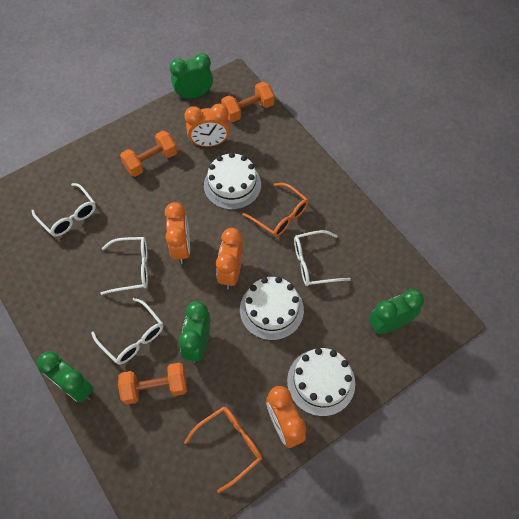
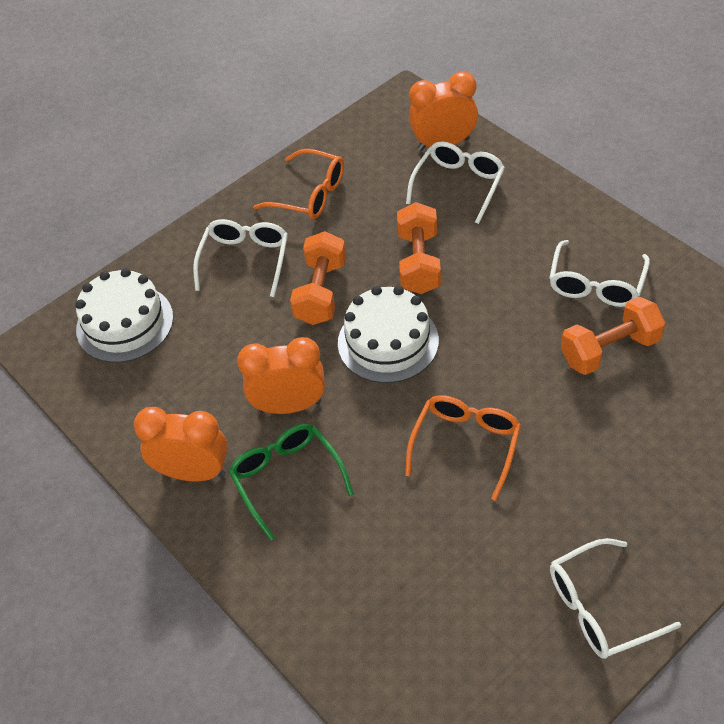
green clock: [37,351,94,403] [169,53,213,99] [179,301,210,363] [369,289,424,334] = 4 -> none = 0
green glasses: none = 0 -> [229,423,354,540] = 1
orange clock: [165,202,190,264] [184,104,230,147] [216,228,243,289] [266,386,306,448] = 4 -> [134,407,228,482] [237,337,325,414] [409,71,478,151] = 3
white cake: [204,152,261,210] [240,277,304,340] [287,348,355,416] = 3 -> [75,268,173,363] [338,286,439,383] = 2

